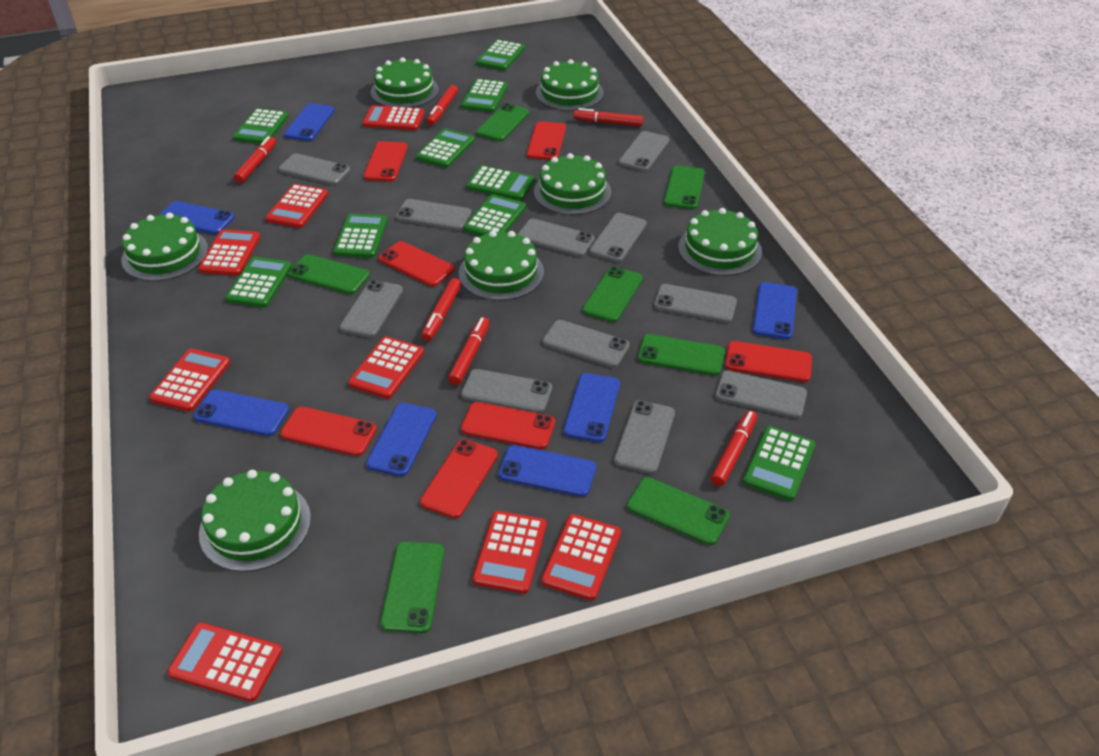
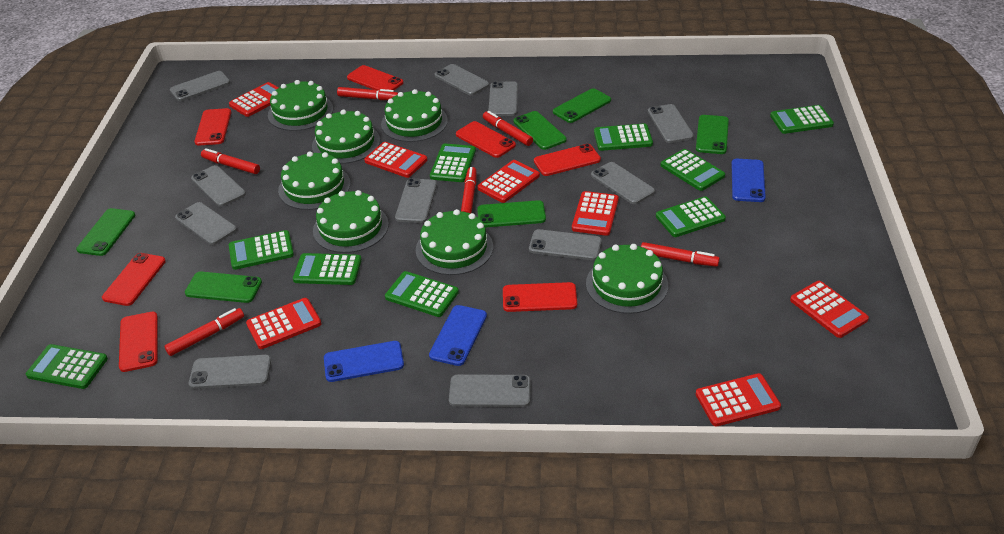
blue phone: [160,201,234,234] [193,390,289,436] [284,103,335,141] [366,403,436,476] [498,445,596,497] [563,373,620,442] [753,282,797,339] = 7 -> [324,341,404,382] [429,305,487,366] [732,159,766,202] = 3
green phone: [289,254,370,294] [380,542,444,633] [476,103,530,141] [582,266,643,322] [627,477,730,545] [638,334,725,376] [664,165,705,209] = 7 -> [76,208,135,256] [185,272,262,303] [477,200,546,227] [513,111,567,150] [553,88,611,123] [696,115,729,154] = 6
red calculator: [149,349,230,412] [167,622,282,702] [198,229,260,276] [266,184,328,228] [348,336,424,399] [363,105,424,130] [473,511,546,594] [541,514,621,601] = 8 -> [229,82,279,117] [246,298,322,349] [364,142,427,178] [477,160,540,203] [572,191,619,236] [696,373,781,426] [790,281,869,338] = 7

